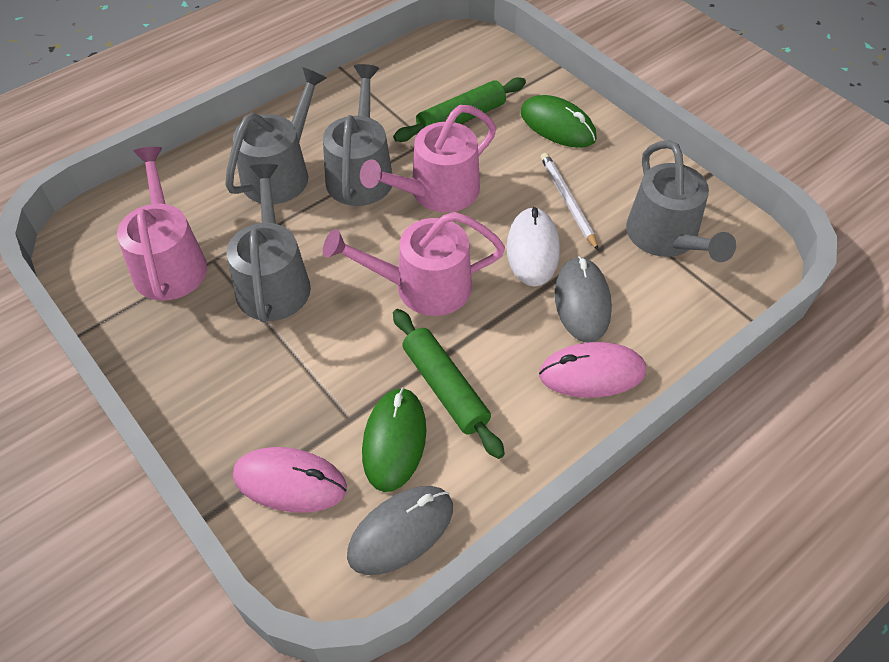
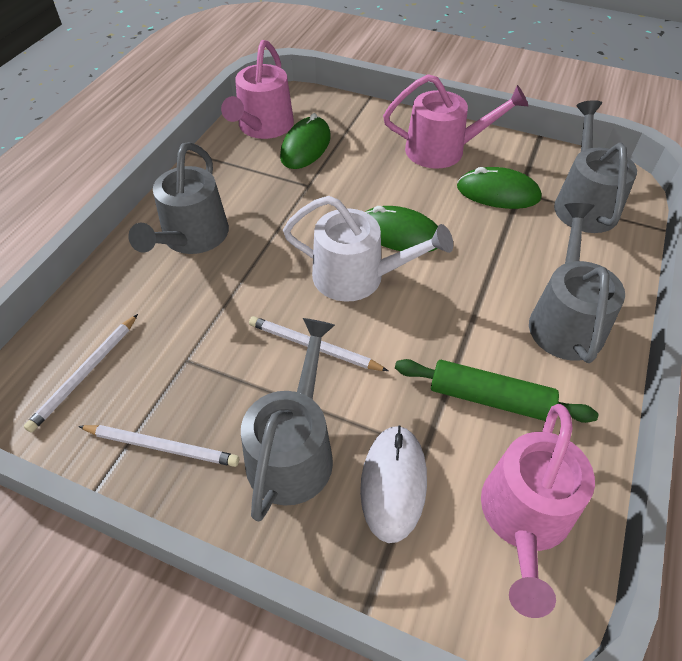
green mouse: [362,387,426,492] [521,95,597,148] = 2 -> [280,113,331,169] [366,206,438,252] [457,167,542,209] = 3
green rolling pin: [393,77,526,142] [393,309,505,459] = 2 -> [395,359,598,423] = 1
grey mouse: [347,486,453,575] [555,256,612,343] = 2 -> none = 0
pink mouse: [233,447,347,512] [539,342,646,398] = 2 -> none = 0
white pencil: [541,153,599,251] = 1 -> [24,314,138,433] [78,425,239,467] [249,316,388,371] = 3
white watering can: none = 0 -> [283,196,453,302] = 1

